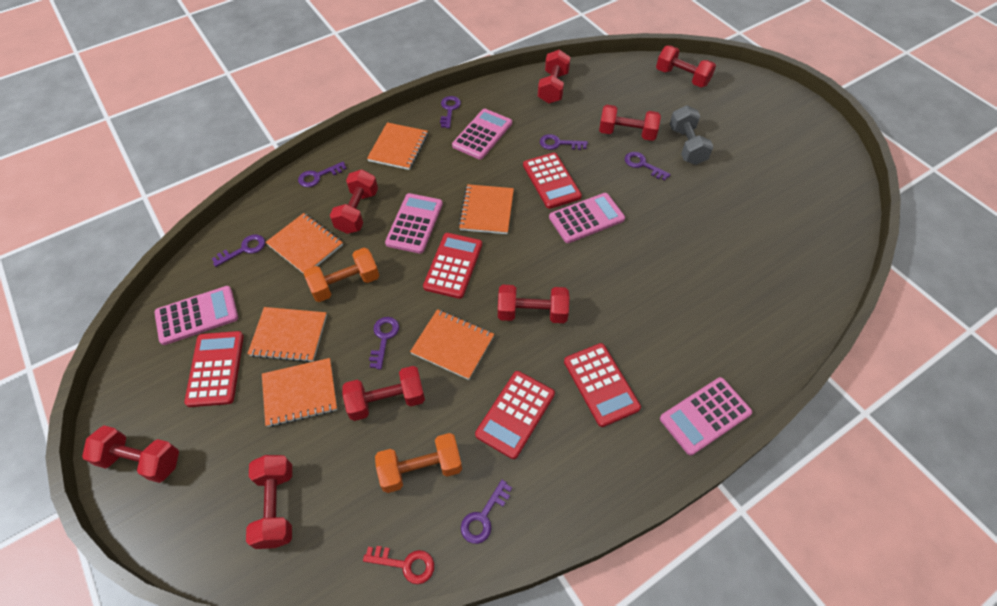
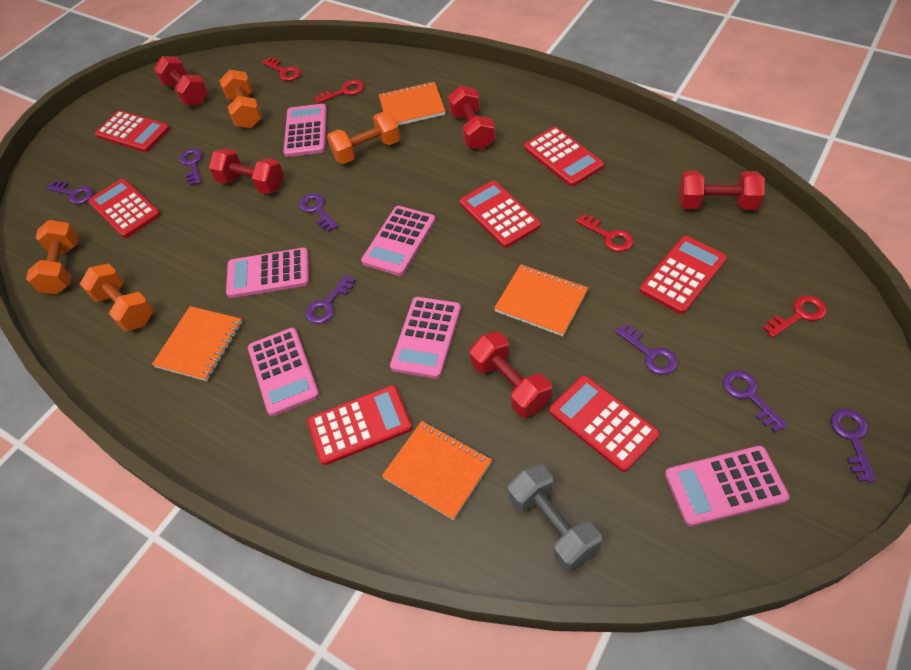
orange dumbbell: [304,248,379,302] [375,433,462,493] = 2 -> [26,220,79,294] [80,264,154,331] [219,70,262,128] [327,111,400,164] = 4
orange notebook: [247,307,327,362] [262,358,337,427] [266,213,343,274] [367,122,428,170] [410,309,494,380] [458,184,514,234] = 6 -> [152,306,242,381] [379,82,446,125] [382,421,492,520] [494,264,588,336] = 4
pink calculator: [154,286,238,345] [385,193,443,254] [452,109,512,160] [549,193,625,243] [660,377,752,455] = 5 -> [226,248,309,298] [248,328,319,416] [283,104,327,157] [361,206,436,276] [390,297,461,379] [665,446,789,526] = 6
red calculator: [184,331,244,407] [423,233,482,299] [475,371,555,459] [523,153,582,209] [564,343,641,427] = 5 -> [89,179,161,238] [95,111,170,152] [307,385,412,465] [460,181,541,248] [524,127,604,187] [549,376,660,472] [640,236,727,314] = 7
red dumbbell: [82,425,179,483] [246,455,292,549] [330,169,378,234] [342,366,425,421] [498,285,569,323] [538,49,571,103] [599,105,661,141] [656,46,716,87] = 8 -> [154,56,209,105] [209,148,284,194] [448,85,496,150] [470,332,552,417] [679,171,765,210] = 5
red key: [363,546,434,584] = 1 -> [262,57,301,81] [314,80,364,104] [576,214,633,252] [763,295,826,338] = 4

